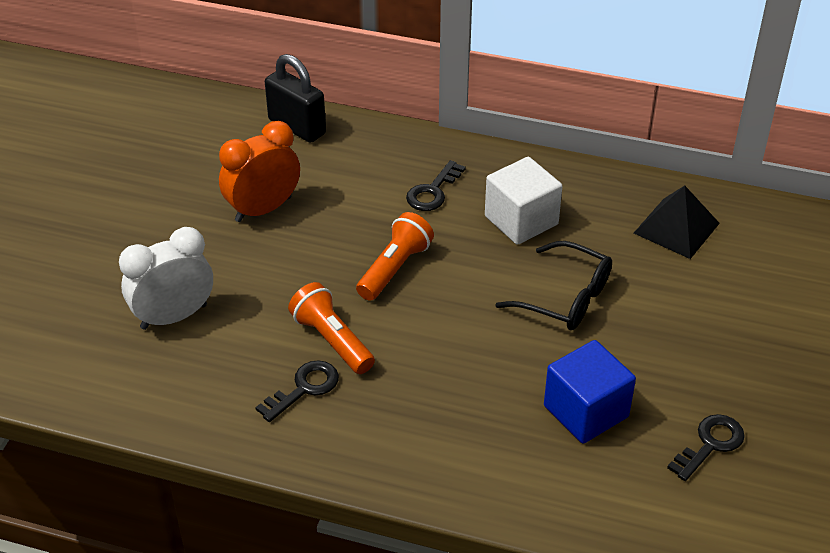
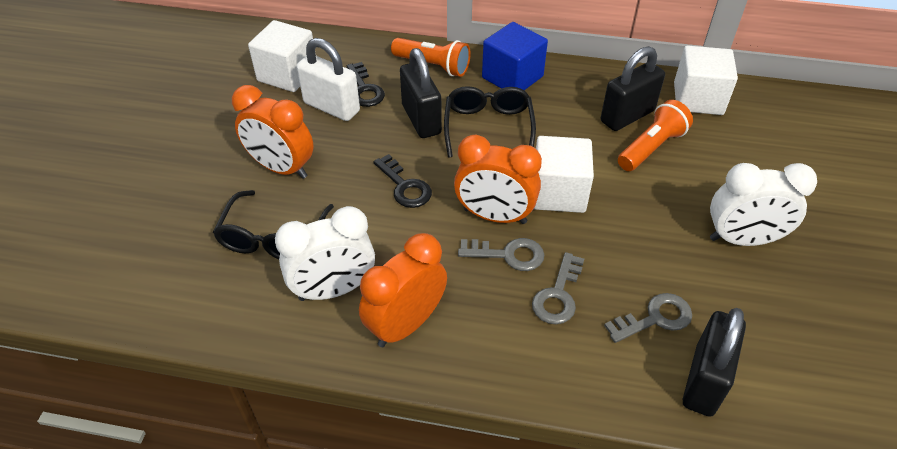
black glasses: [495,241,612,330] = 1 -> [213,190,334,259] [444,86,536,158] = 2
black key: [255,361,339,422] [406,160,466,211] [667,414,745,481] = 3 -> [347,62,385,107] [373,154,432,208] = 2
black padlock: [265,54,326,143] = 1 -> [400,48,442,138] [601,46,665,131] [683,308,746,417] = 3
black pyramid: [634,186,720,259] = 1 -> none = 0
grey key: none = 0 -> [458,238,544,271] [532,252,584,324] [604,293,692,343] = 3
orange clock: [219,121,300,222] = 1 -> [232,85,314,179] [359,233,447,347] [454,134,542,224] = 3
white clock: [119,227,213,330] = 1 -> [275,206,375,301] [710,163,817,246] = 2
white cube: [485,157,562,245] = 1 -> [248,20,313,92] [534,136,594,213] [674,45,738,115] = 3
white padlock: none = 0 -> [297,38,360,121] = 1

